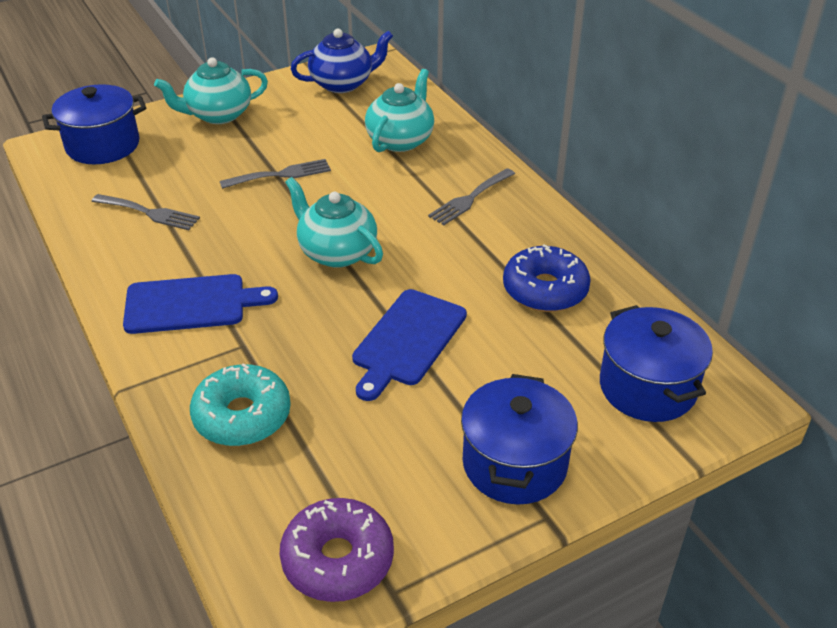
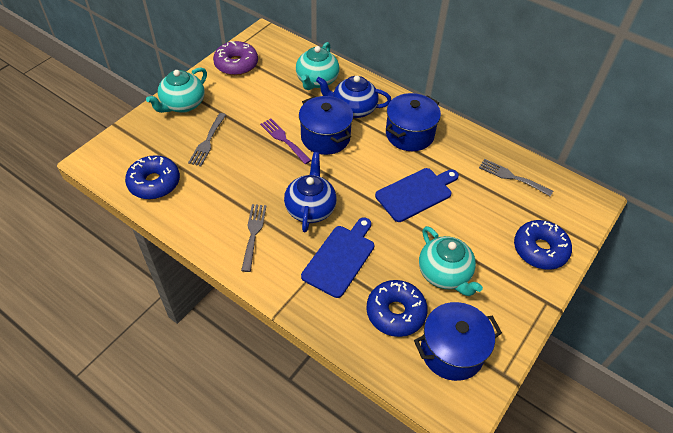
blue donut: [503,245,591,312] = 1 -> [125,155,180,199] [366,280,428,337] [514,220,572,270] = 3
blue teapot: [291,29,393,93] = 1 -> [284,152,337,232] [316,76,391,118] = 2
purple fork: none = 0 -> [260,118,311,164] = 1
turquoise donut: [190,363,291,446] = 1 -> none = 0

